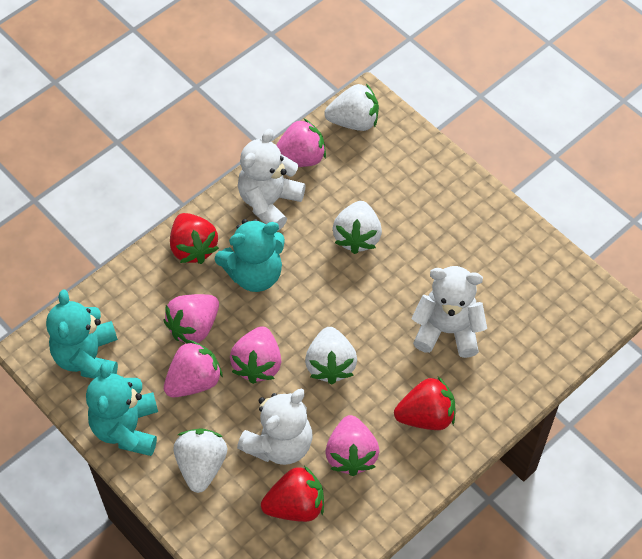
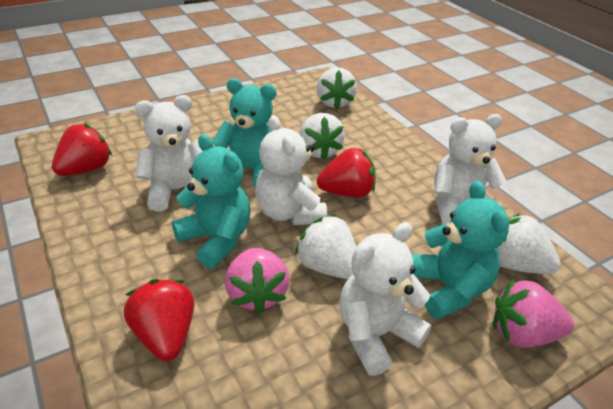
pink strawberry: [164,294,219,343] [164,340,223,397] [230,326,281,384] [276,118,326,167] [325,415,380,476] = 5 -> [225,248,290,314] [493,279,574,348] = 2
white teddy bear: [237,389,313,465] [238,129,306,231] [412,266,487,358] = 3 -> [135,95,202,212] [255,115,327,225] [339,222,431,376] [434,114,507,224] = 4

